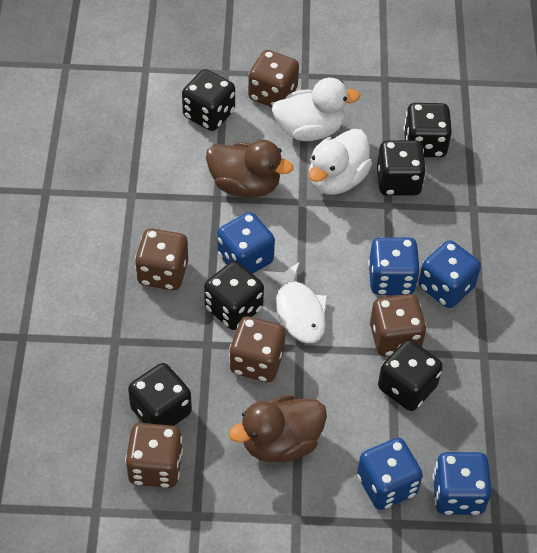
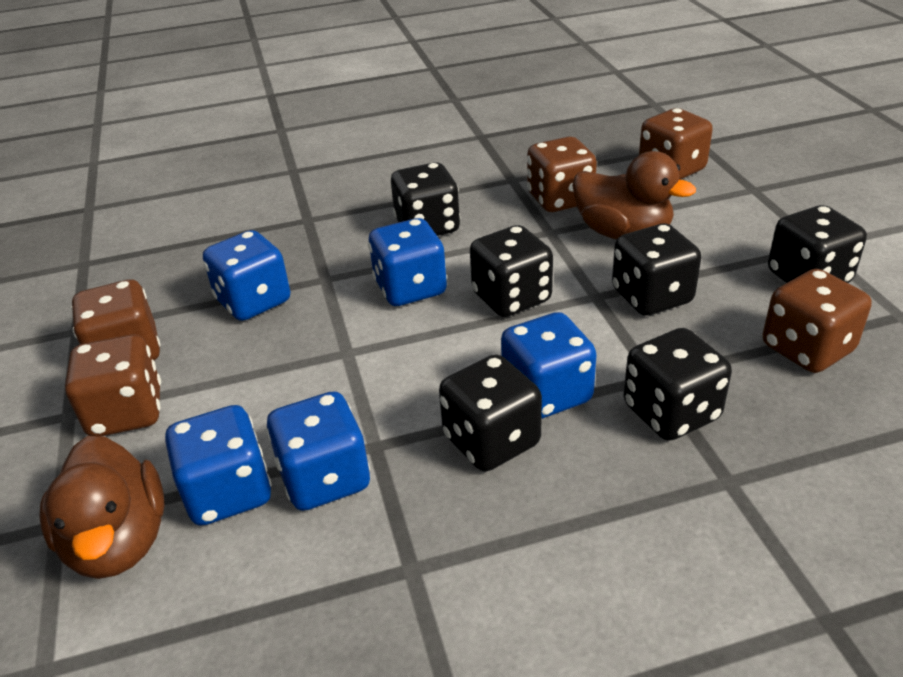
white duck: [272,78,360,141] [309,129,372,195] = 2 -> none = 0
white fish: [263,262,328,343] = 1 -> none = 0

